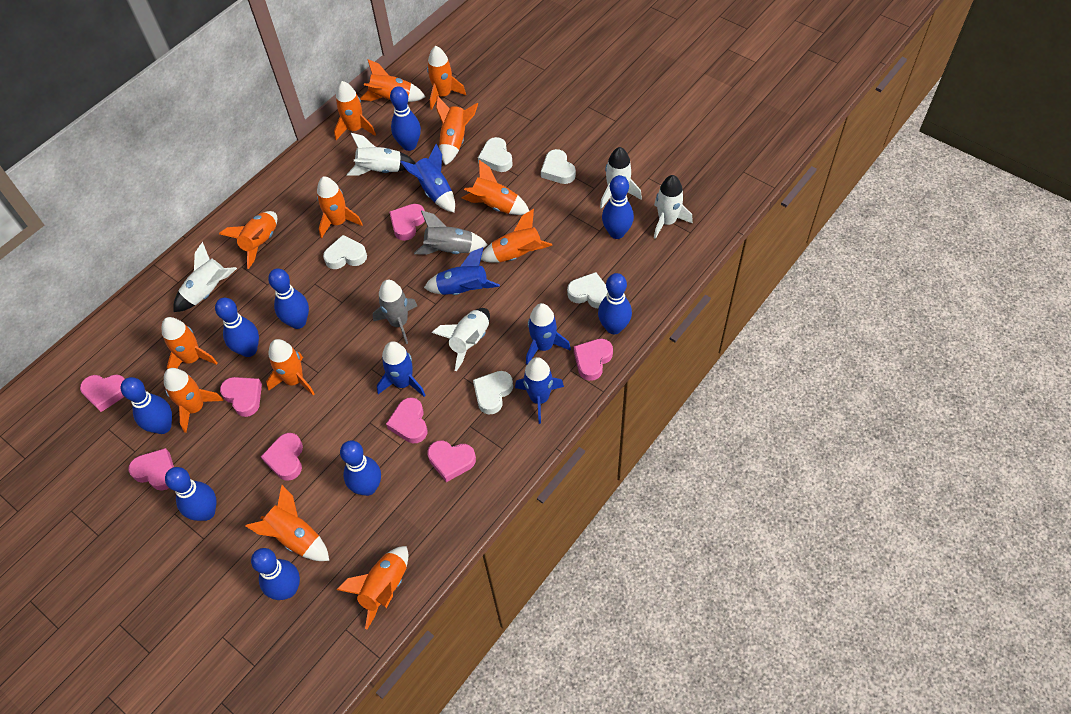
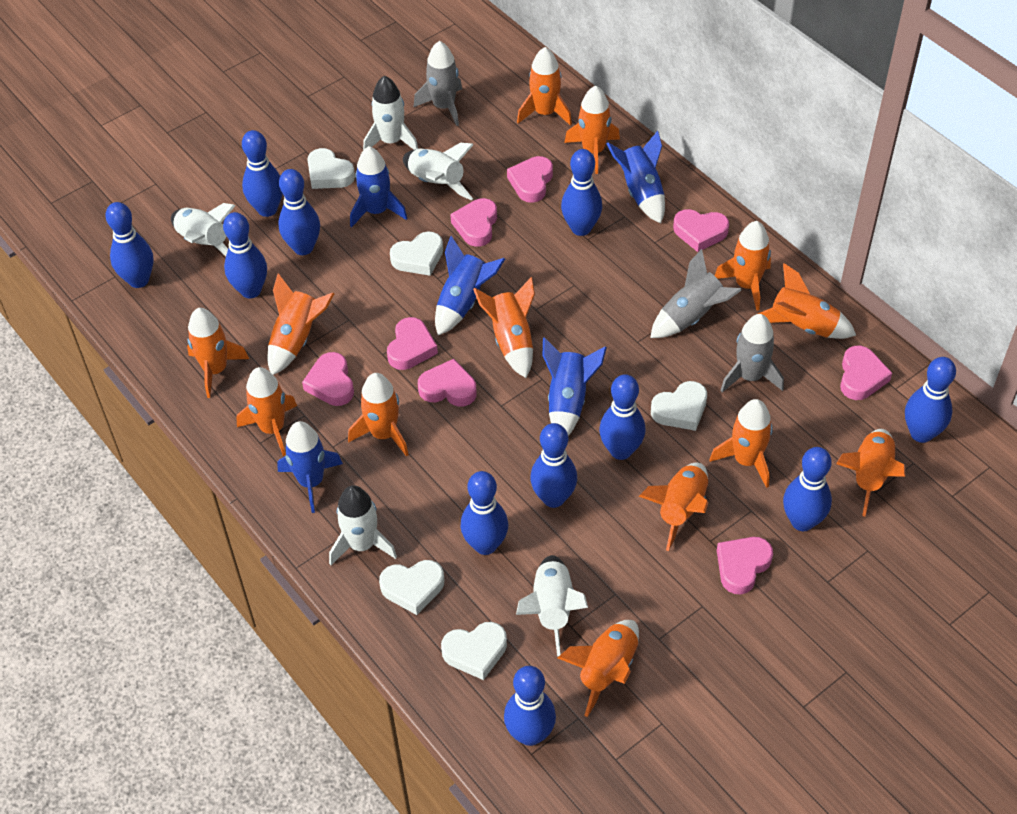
blue bowling pin: [121,377,172,434] [165,467,217,521] [215,298,259,357] [251,548,300,600] [268,268,309,329] [340,440,381,496] [390,86,421,151] [598,273,632,334] [602,175,634,239] = 9 -> [105,202,153,288] [223,212,267,298] [242,130,283,217] [278,169,320,255] [461,471,508,555] [504,666,556,746] [530,423,577,508] [561,149,602,236] [599,374,645,460] [783,447,832,531] [905,357,956,443] = 11
grey rocket: [373,280,417,344] [414,210,488,255] = 2 -> [414,41,462,126] [650,249,742,338] [720,314,784,392] = 3

